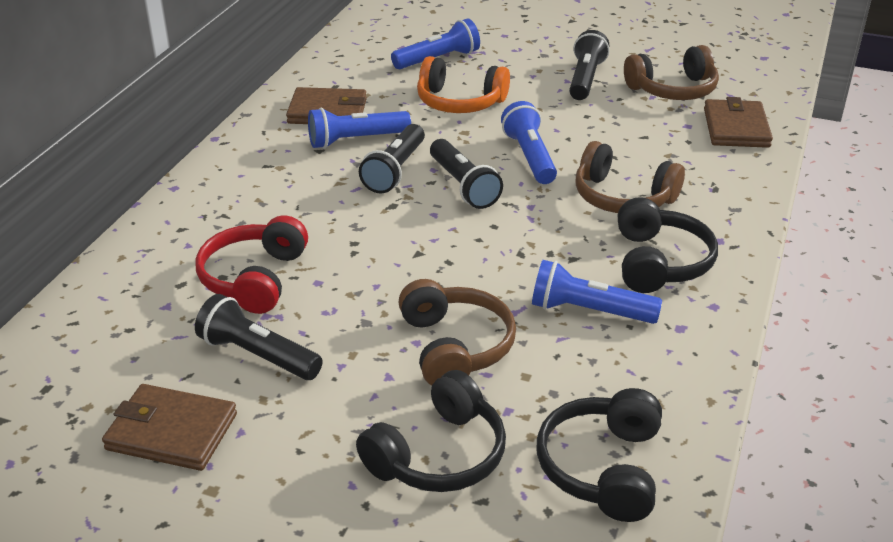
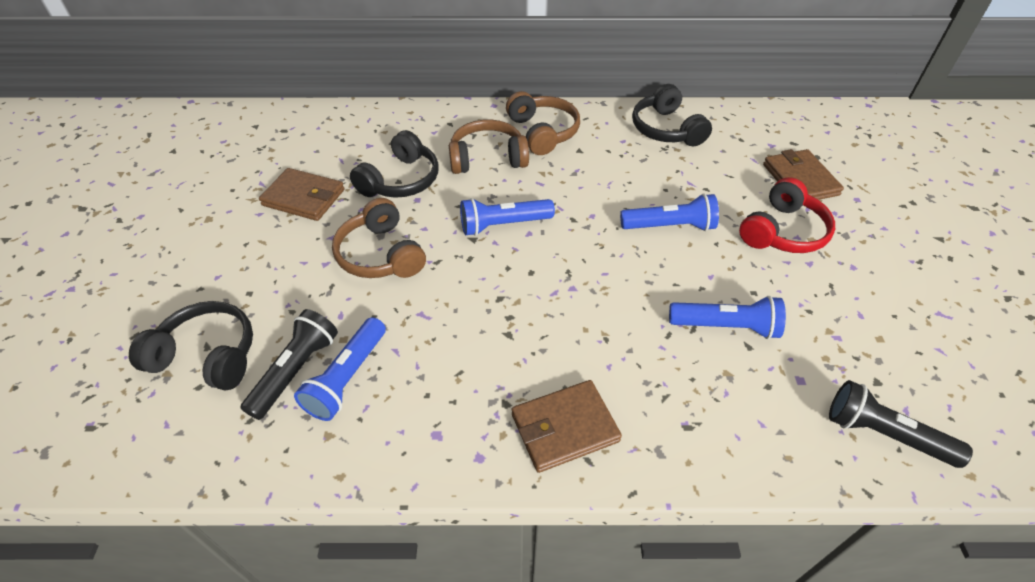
black flashlight: [195,294,323,380] [359,124,425,193] [430,139,503,209] [569,30,610,100] = 4 -> [240,309,338,420] [829,380,973,468] = 2
orange headphones: [417,56,510,113] = 1 -> none = 0

